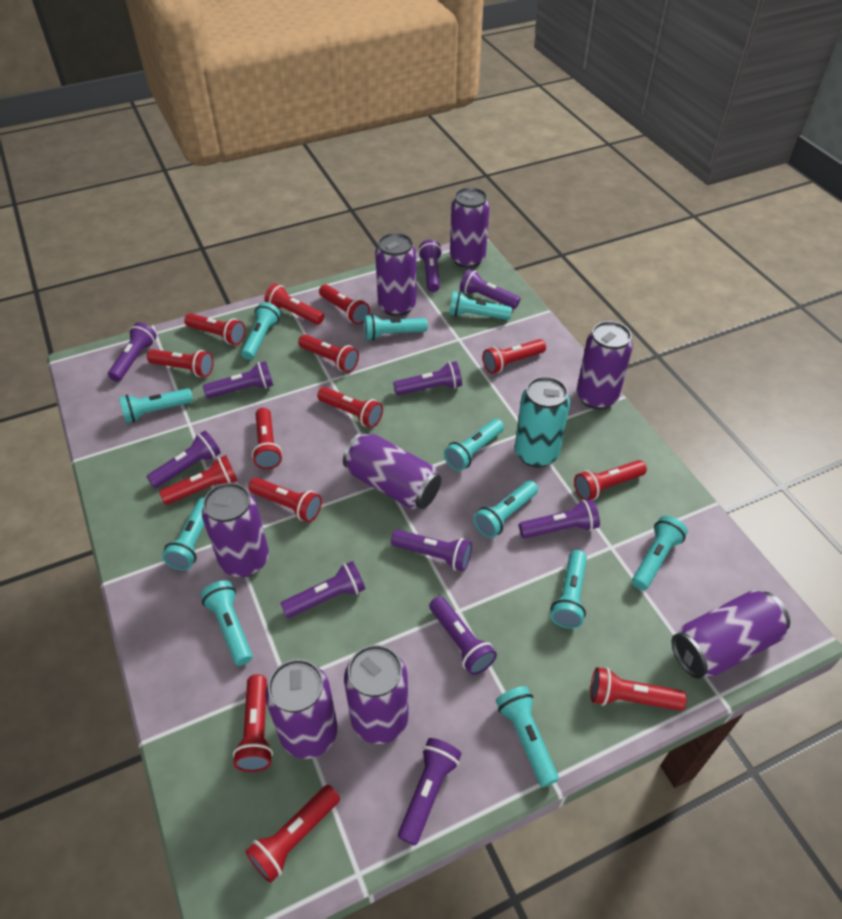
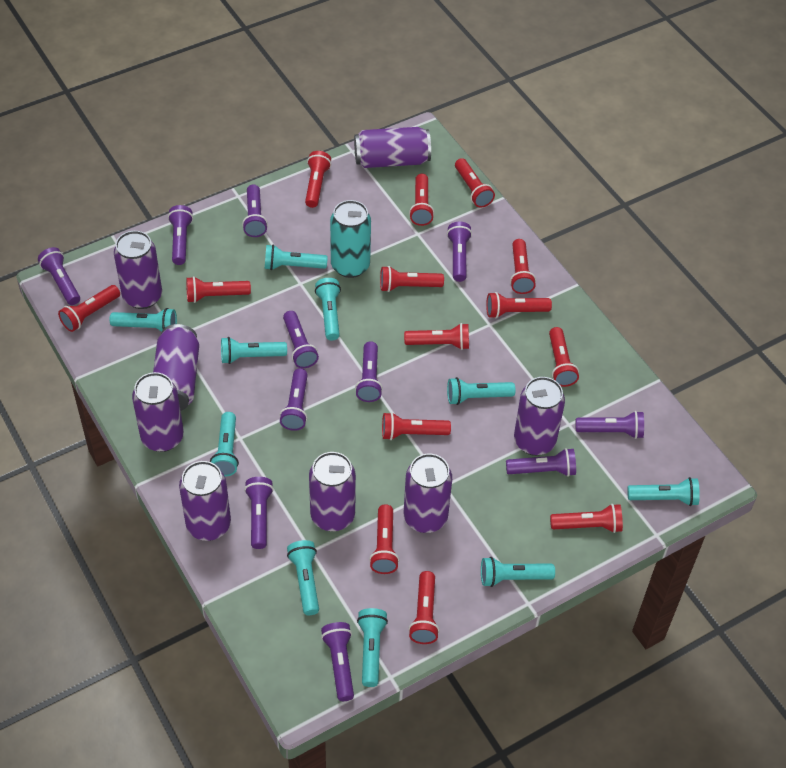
turquoise flashlight: [119,388,193,423] [162,497,205,570] [201,580,252,666] [241,302,280,360] [364,314,428,340] [444,419,504,471] [449,291,512,320] [473,480,538,538] [496,686,559,787] [551,550,587,629] [632,516,688,590] = 11 -> [110,308,177,332] [210,412,239,476] [221,337,287,364] [265,245,328,270] [287,540,319,615] [315,278,341,340] [357,608,388,687] [447,377,516,405] [481,557,555,587] [627,477,700,506] = 10

